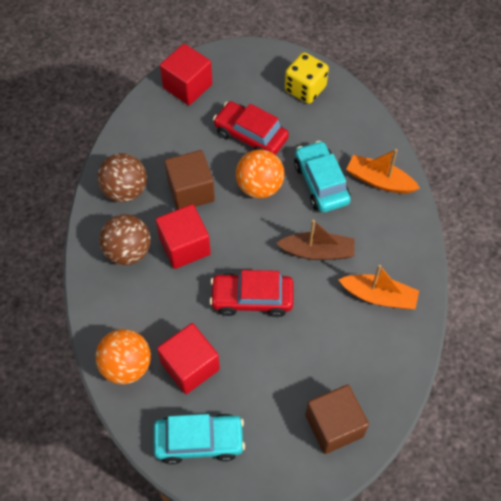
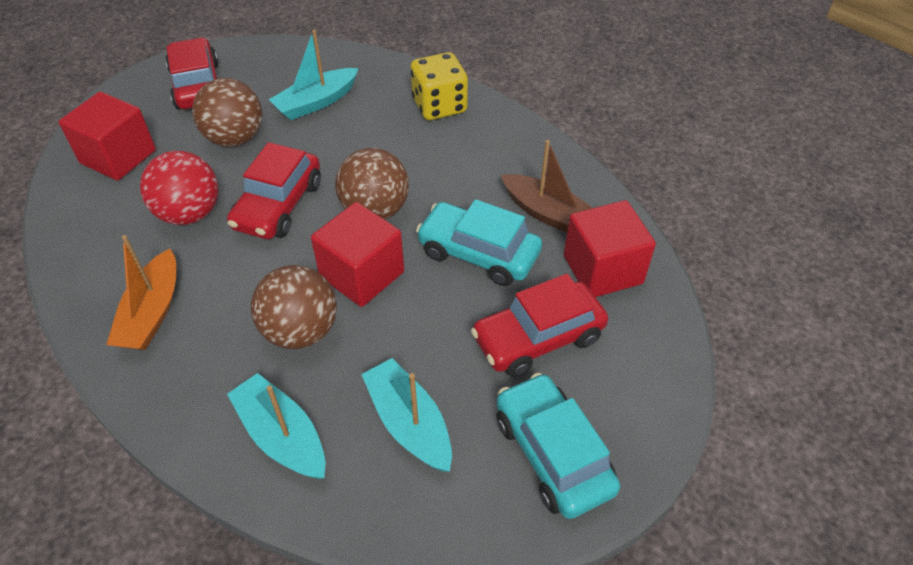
brown ball: [97,153,147,202] [99,214,151,265] = 2 -> [192,78,262,147] [251,265,337,349] [335,148,409,220] = 3
brown cube: [164,150,215,210] [305,385,369,454] = 2 -> none = 0
orange ball: [95,329,151,384] [236,150,284,198] = 2 -> none = 0
orange boat: [338,265,419,309] [346,149,420,194] = 2 -> [106,235,176,350] = 1
red ball: none = 0 -> [140,151,218,225] = 1
red car: [210,270,294,317] [213,101,289,155] = 2 -> [165,37,218,110] [227,142,321,239] [471,274,608,377] = 3
turquoise boat: none = 0 -> [227,373,325,479] [269,30,359,120] [361,358,452,472] = 3

